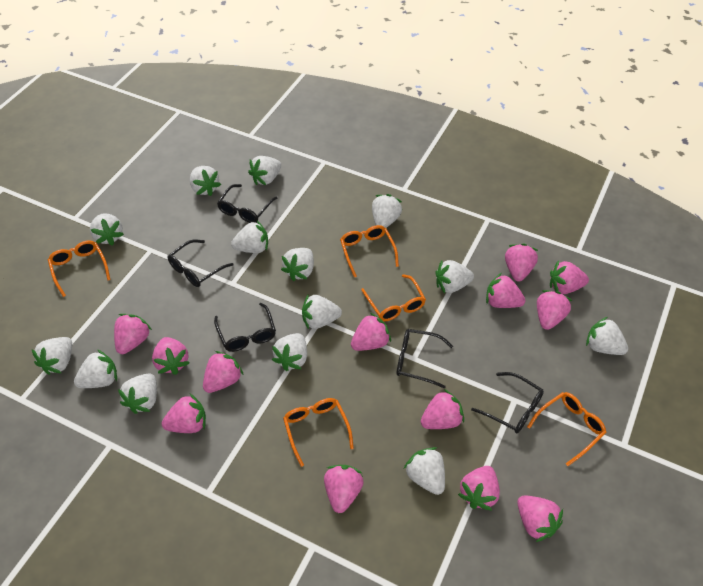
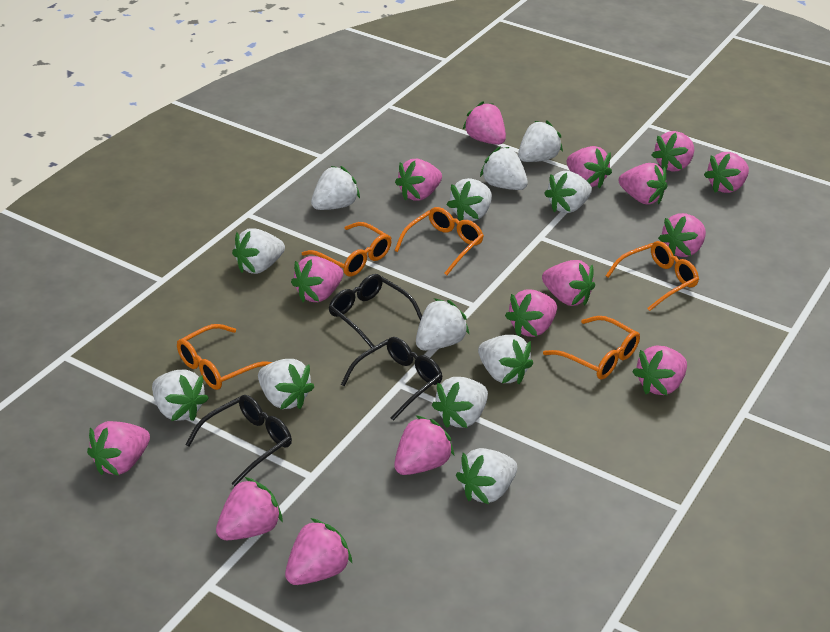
black glasses: [168,240,234,287] [214,303,276,352] [217,184,277,223] [396,329,453,389] [471,372,544,433] = 5 -> [185,395,292,487] [329,274,422,348] [341,337,442,421] = 3
pink strawberry: [114,314,152,354] [152,337,189,375] [162,394,206,433] [203,351,244,393] [324,465,364,513] [351,313,391,351] [421,389,464,429] [458,466,500,511] [486,273,525,308] [505,243,538,282] [517,495,563,542] [537,290,572,330] [550,260,589,294] = 13 -> [87,421,150,476] [216,477,283,540] [285,518,352,585] [291,256,343,302] [394,415,454,475] [395,159,442,201] [462,101,506,145] [505,290,557,337] [542,260,595,306] [567,146,612,189] [619,163,667,205] [632,346,687,395] [651,131,694,172] [658,213,706,257] [704,152,749,193] = 15
white strawberry: [32,337,72,375] [74,349,117,388] [90,213,124,246] [118,373,157,414] [190,166,221,196] [231,221,268,253] [248,156,281,185] [272,333,307,371] [281,248,314,281] [302,294,342,329] [372,194,402,228] [404,447,445,495] [436,260,474,293] [586,317,628,355] = 14 -> [152,370,209,421] [232,228,285,274] [258,359,314,409] [311,166,360,210] [416,298,469,351] [432,377,488,428] [447,178,492,221] [456,448,517,505] [478,335,533,384] [480,146,528,190] [518,121,563,162] [544,171,592,213] = 12

